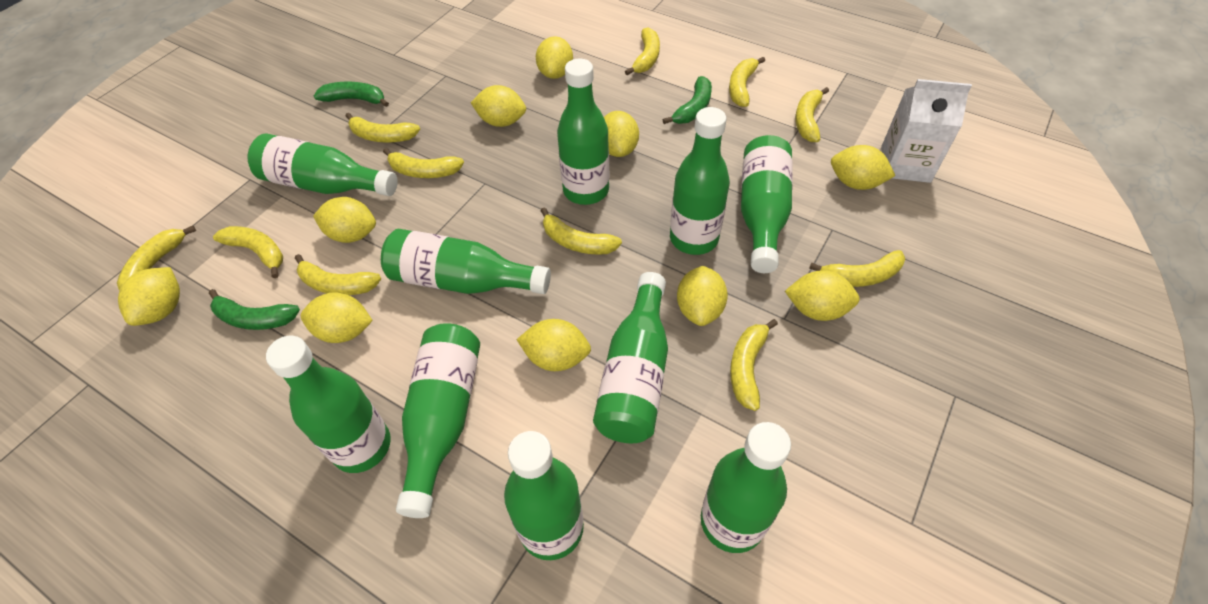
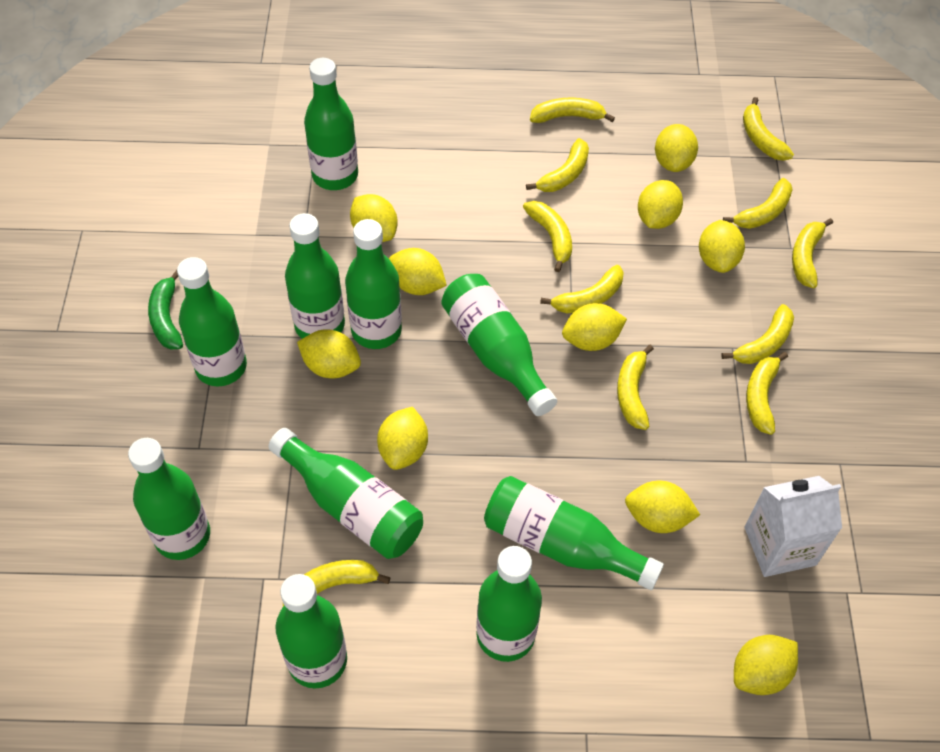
green banana: [209,289,300,330] [314,82,389,107] [663,76,712,124] = 3 -> [148,270,183,350] = 1

